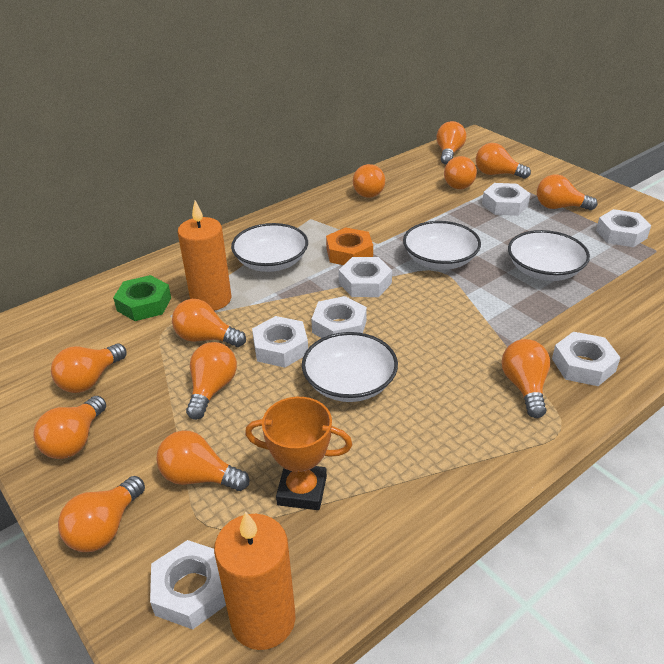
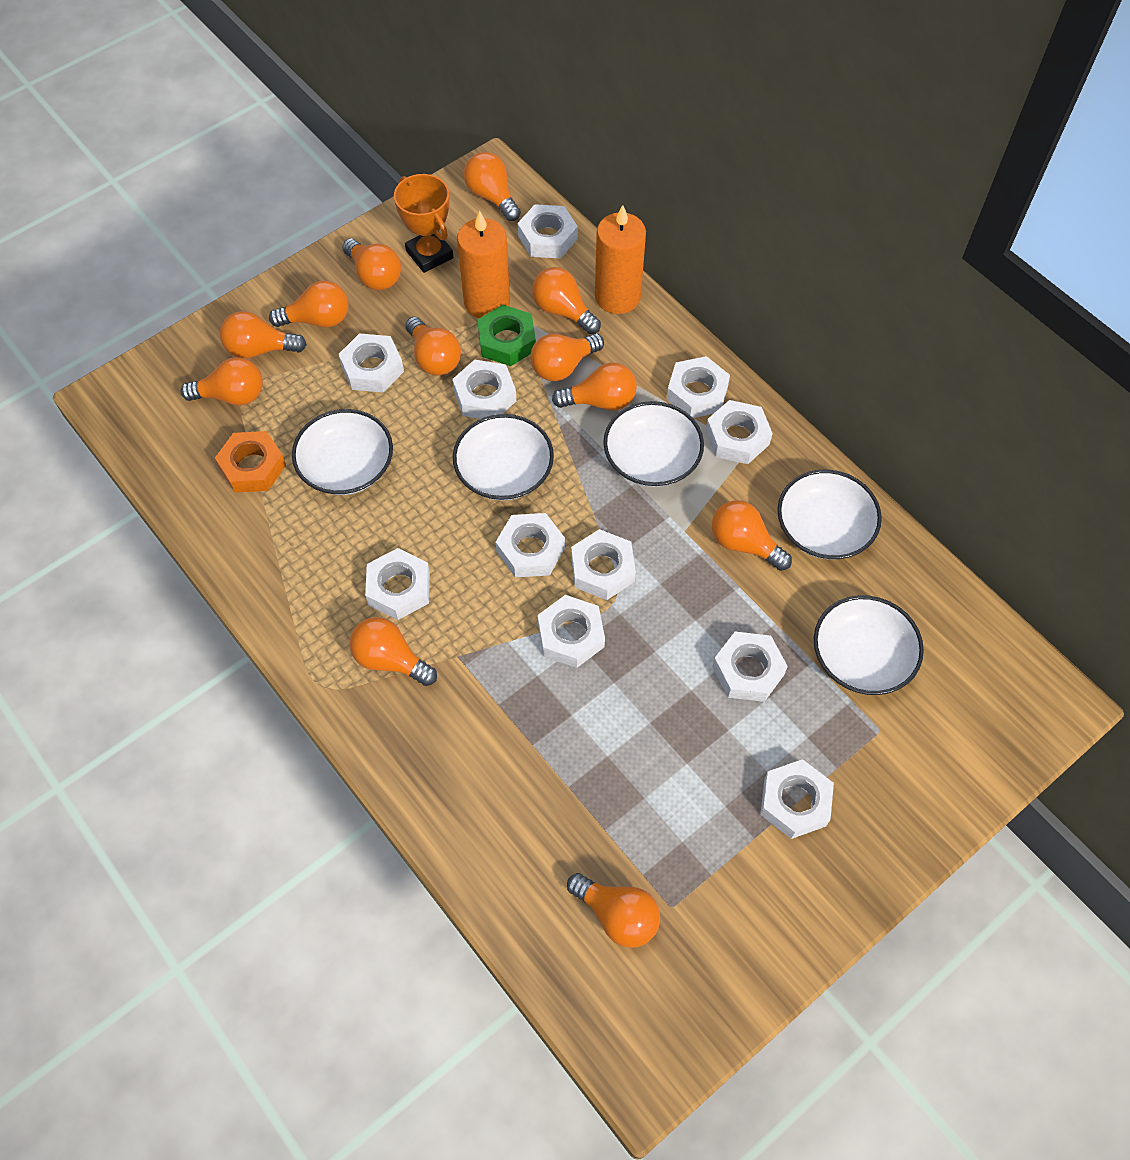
white bowl: [231,223,308,272] [302,332,398,402] [403,221,481,270] [508,230,590,281] = 4 -> [292,409,393,495] [453,414,554,501] [603,401,704,487] [777,470,882,559] [814,595,924,695] = 5
white nut: [150,540,226,630] [252,316,308,368] [311,296,367,338] [339,257,392,297] [482,183,530,216] [552,332,621,386] [596,209,651,247] = 7 -> [338,333,404,393] [365,548,430,620] [452,360,516,419] [496,513,565,577] [517,204,578,258] [538,595,605,668] [571,529,636,600] [666,356,730,418] [706,400,773,464] [712,632,788,702] [760,759,834,839] = 11

